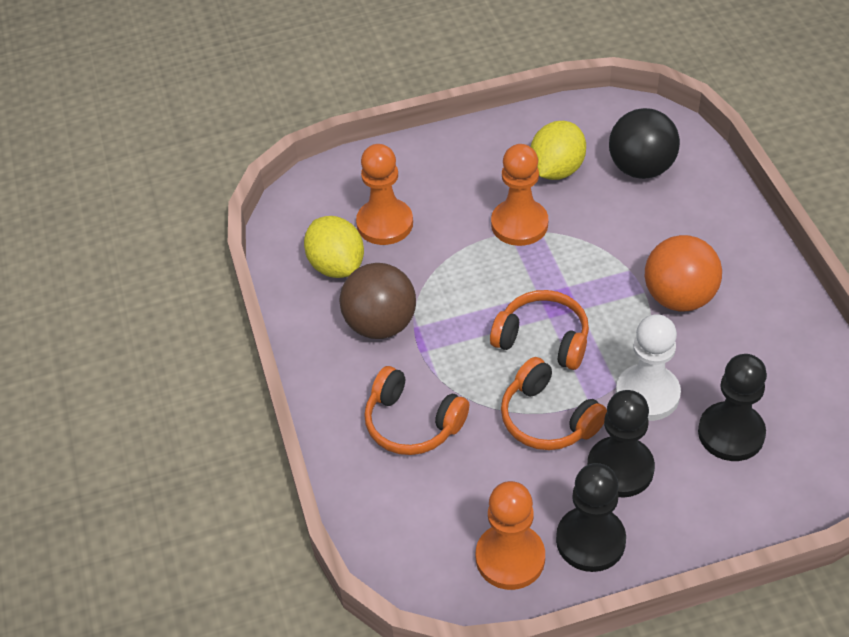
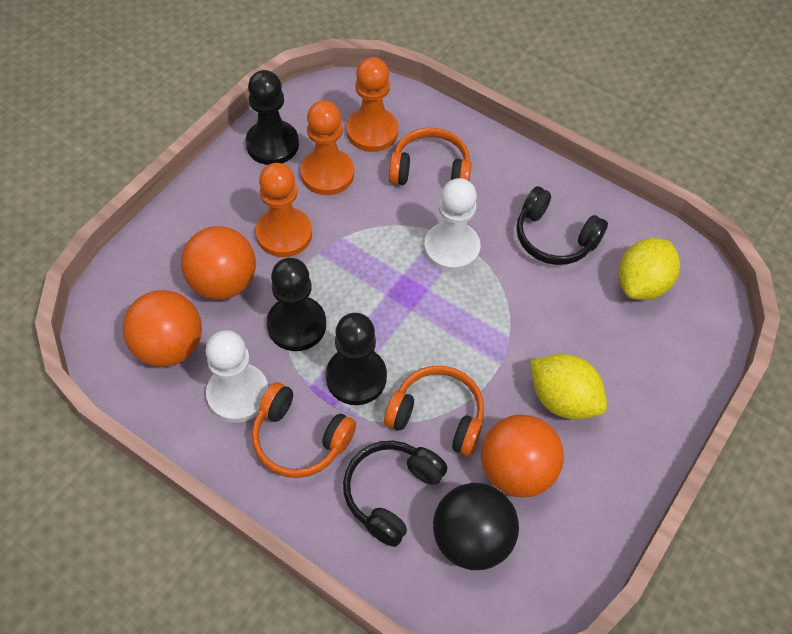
black headphones: none = 0 -> [343,440,447,547] [516,186,608,265] = 2
brown ball: [340,263,416,339] = 1 -> none = 0
orange ball: [645,235,722,312] = 1 -> [123,290,202,367] [181,226,256,300] [481,414,564,497] = 3
white pawn: [616,314,681,421] = 1 -> [205,330,269,423] [424,178,481,272] = 2

